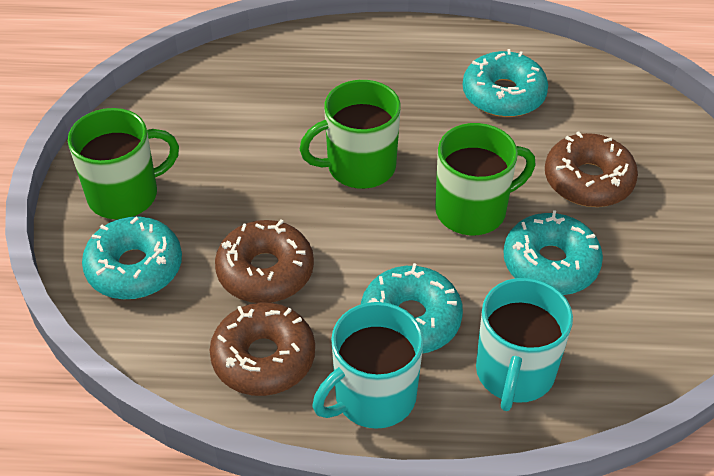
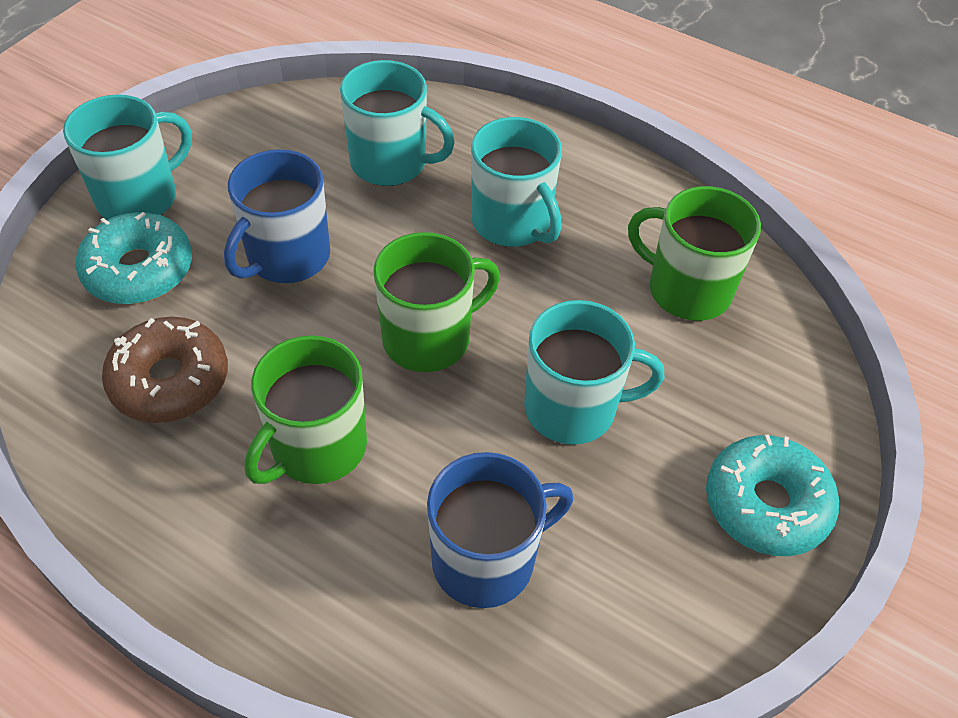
blue mug: none = 0 -> [224,149,330,283] [427,452,573,608] = 2
brown donut: [210,302,315,396] [215,220,314,303] [545,131,638,207] = 3 -> [102,317,228,423] = 1
turquoise donut: [82,217,182,299] [361,263,463,354] [463,49,548,117] [503,210,603,295] = 4 -> [76,212,192,304] [706,434,839,556] = 2
turquoise mug: [313,302,424,429] [476,278,573,411] = 2 -> [63,94,192,220] [340,60,455,186] [471,117,562,247] [524,300,664,445] = 4

